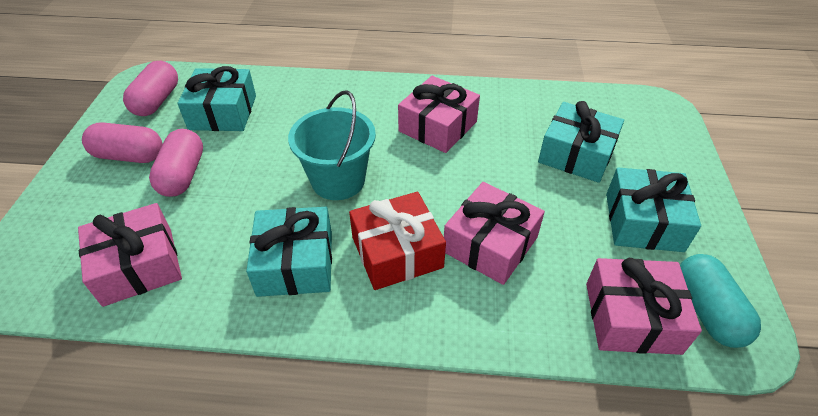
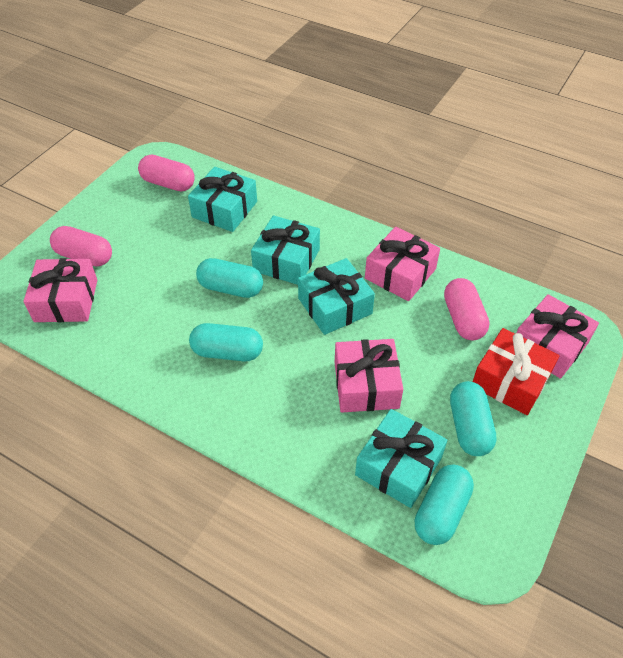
turquoise bucket: [288,90,376,200] = 1 -> none = 0
turquoise capsule: [680,254,761,348] = 1 -> [189,323,263,361] [196,258,263,298] [415,465,474,545] [450,381,497,456] = 4

